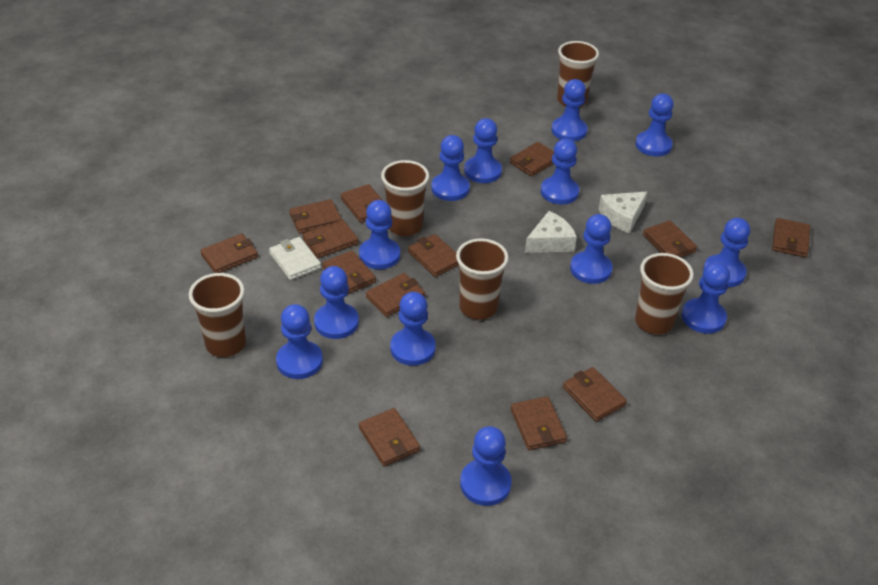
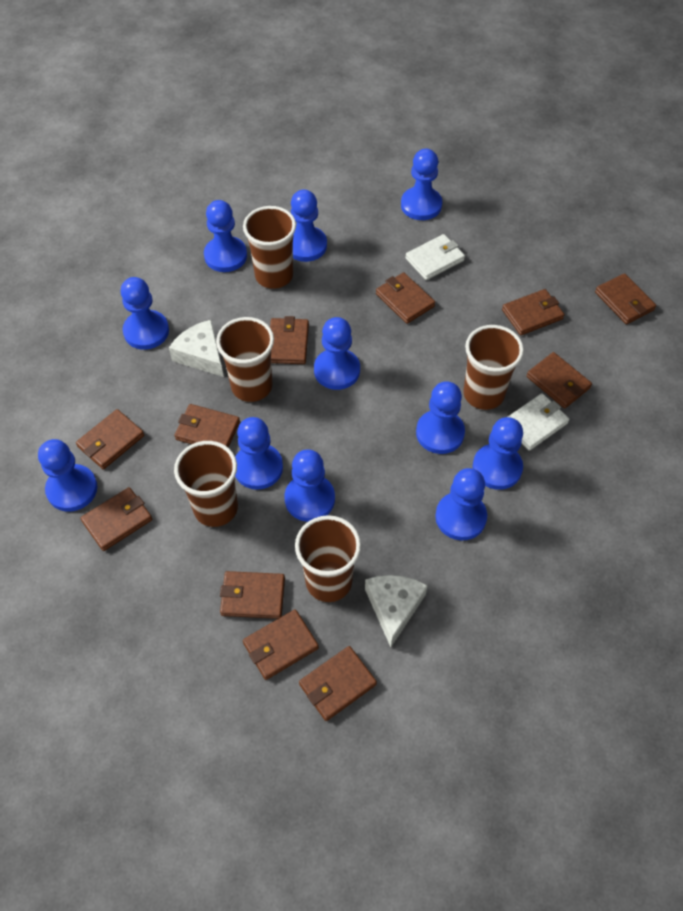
blue pawn: [276,304,323,379] [314,266,359,339] [359,200,400,269] [390,292,436,366] [431,135,470,201] [460,426,512,506] [464,118,502,183] [540,139,579,204] [551,79,588,141] [570,214,613,284] [635,93,674,156] [682,262,730,334] [703,218,750,287] = 13 -> [38,439,97,512] [120,277,169,350] [204,200,247,272] [235,417,283,490] [284,449,335,522] [291,189,327,262] [314,317,360,390] [401,149,442,220] [416,381,465,454] [435,468,487,540] [473,417,523,490] = 11
brown wallet: [200,233,258,273] [289,199,342,234] [303,220,358,258] [322,250,376,294] [340,184,382,223] [359,408,420,466] [366,273,425,317] [408,234,459,277] [510,142,554,176] [511,396,567,450] [563,367,627,422] [643,220,697,257] [772,218,810,257] = 13 -> [76,409,144,469] [80,487,152,551] [175,404,240,448] [220,571,285,619] [243,609,319,680] [270,316,309,364] [299,646,377,721] [376,272,435,324] [502,289,564,335] [526,352,592,408] [595,273,656,324] = 11
white wallet: [269,237,321,280] = 1 -> [405,234,465,280] [508,393,569,451] = 2

